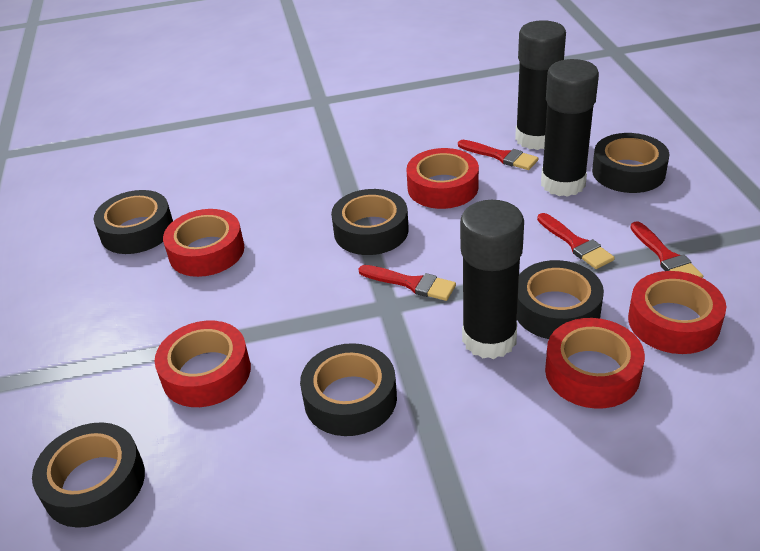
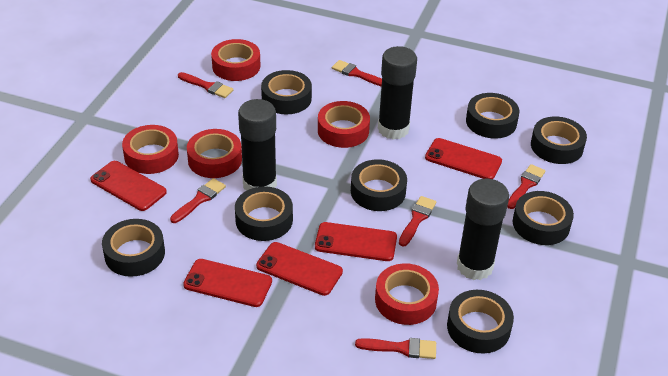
black tape: [32,422,145,528] [94,190,173,254] [300,343,397,436] [331,189,409,255] [517,260,604,339] [592,133,669,193] = 6 -> [102,219,165,277] [235,186,293,241] [261,70,312,115] [351,159,407,211] [447,290,514,353] [466,93,520,139] [513,191,574,245] [531,116,587,164] = 8
red brush: [359,265,456,301] [458,140,538,170] [537,213,615,269] [631,221,703,278] = 4 -> [170,178,226,223] [178,72,233,98] [332,60,382,87] [355,338,436,359] [399,196,436,247] [507,164,546,209] = 6
red phone: none = 0 -> [90,161,167,211] [183,259,272,307] [256,242,343,296] [315,222,397,261] [425,138,502,179] = 5

